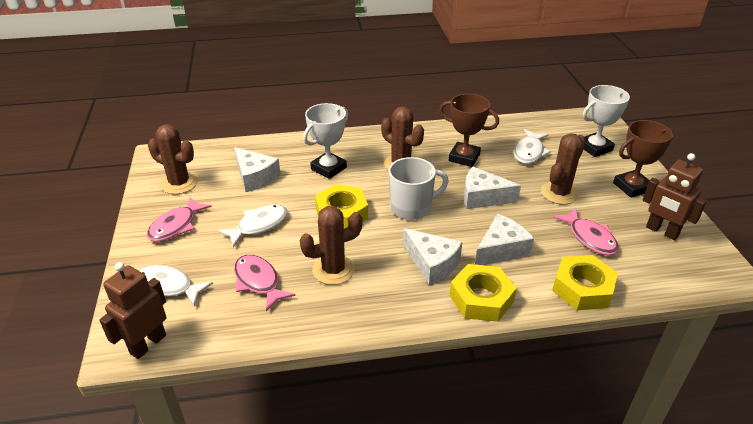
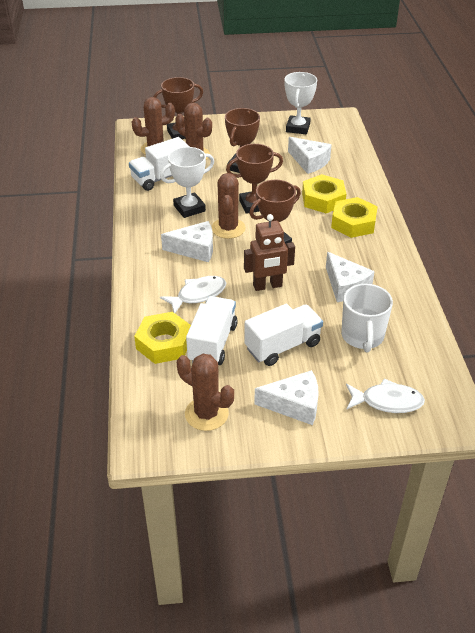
brown robot: [99,262,166,359] [643,153,707,240] = 2 -> [244,214,295,291] = 1
brown trophy: [439,94,499,167] [613,120,674,198] = 2 -> [153,77,203,139] [225,108,260,173] [226,144,283,214] [250,180,301,244] = 4
pink fish: [147,197,212,242] [234,255,295,311] [553,208,619,256] = 3 -> none = 0
white fish: [139,265,213,306] [218,205,288,248] [513,129,551,164] = 3 -> [160,276,226,313] [346,378,425,413] = 2
white truck: none = 0 -> [129,137,190,191] [186,296,238,365] [244,304,323,366] = 3

